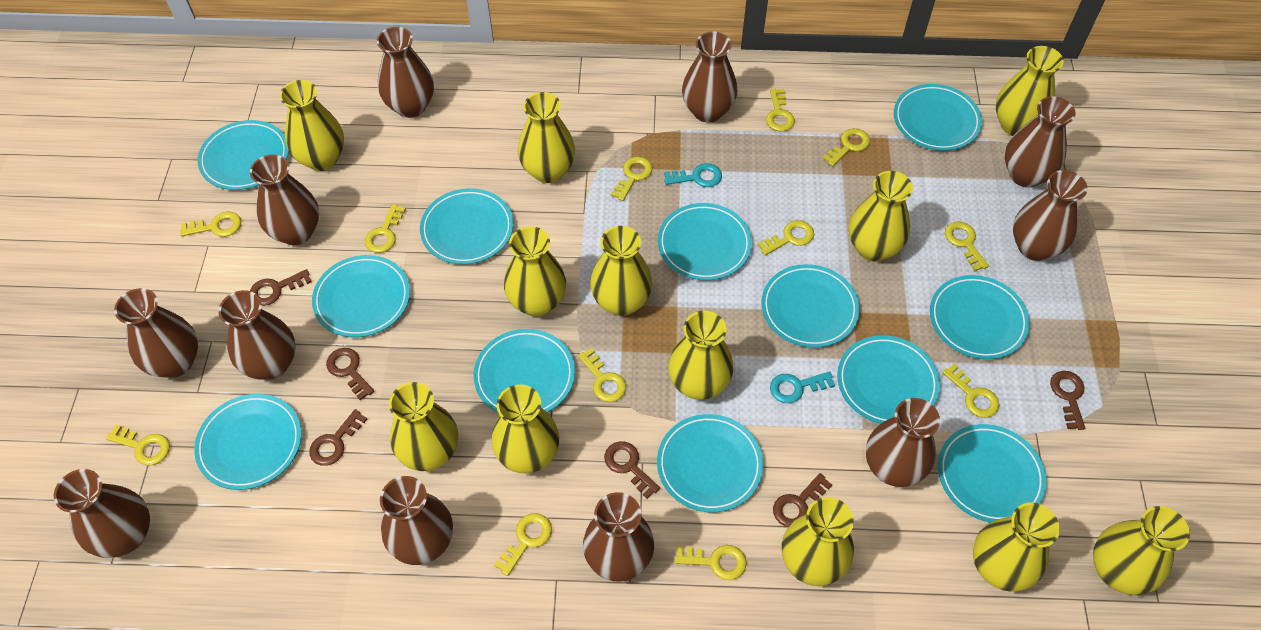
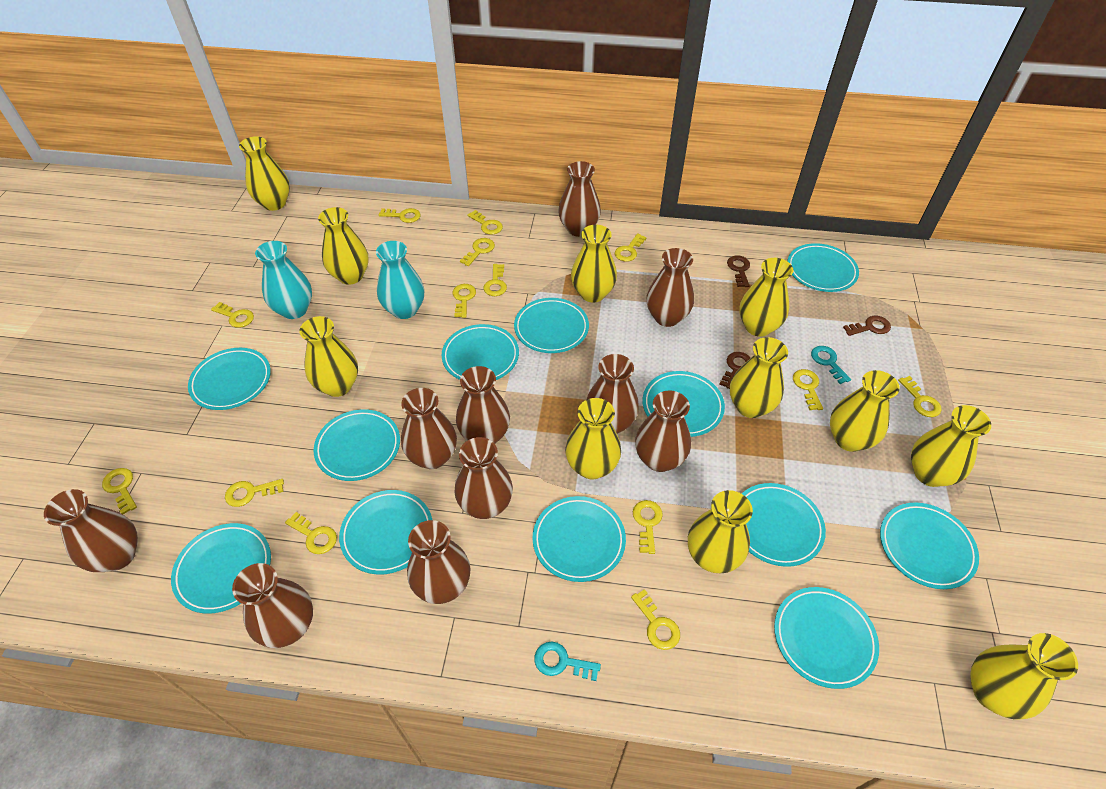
brown key: [250,269,312,306] [309,409,367,466] [326,348,374,400] [604,441,660,499] [773,473,832,527] [1050,371,1085,430] = 6 -> [719,352,750,389] [727,255,750,287] [843,316,891,336] = 3
brown vase: [54,469,150,558] [114,288,198,378] [219,290,295,380] [250,154,319,245] [377,27,434,118] [380,476,453,565] [583,492,654,582] [682,31,737,123] [866,398,940,487] [1005,96,1076,188] [1013,170,1088,261] = 11 -> [44,489,138,572] [232,563,313,648] [401,388,457,469] [407,520,471,604] [455,437,513,519] [456,366,510,444] [558,161,601,237] [587,354,639,434] [635,390,691,472] [646,248,694,327] = 10
turquoise vase: none = 0 -> [255,241,312,319] [376,241,425,319] = 2
yellow key: [106,425,170,466] [180,211,241,237] [365,204,406,253] [494,513,552,576] [578,348,626,402] [611,157,653,201] [675,545,747,580] [757,220,814,256] [766,89,795,132] [822,128,870,166] [942,363,999,418] [945,222,989,271] = 12 -> [102,468,137,514] [211,302,254,328] [225,479,284,507] [285,512,337,554] [379,208,421,223] [452,284,476,318] [460,238,495,266] [467,210,503,235] [483,264,507,296] [615,233,647,262] [631,589,680,650] [633,500,663,554] [793,369,823,410] [898,376,942,417] = 14
yellow vase: [280,80,344,171] [389,382,458,471] [492,384,559,473] [504,226,566,317] [518,92,575,183] [590,226,653,316] [668,311,733,400] [782,497,854,586] [849,171,913,261] [973,503,1060,592] [996,46,1064,136] [1093,506,1190,595] = 12 -> [239,136,290,211] [299,316,358,397] [318,207,369,285] [565,398,621,479] [571,225,617,302] [688,490,753,573] [730,337,788,418] [739,258,793,337] [830,370,900,452] [911,405,991,487] [970,633,1078,719] = 11

